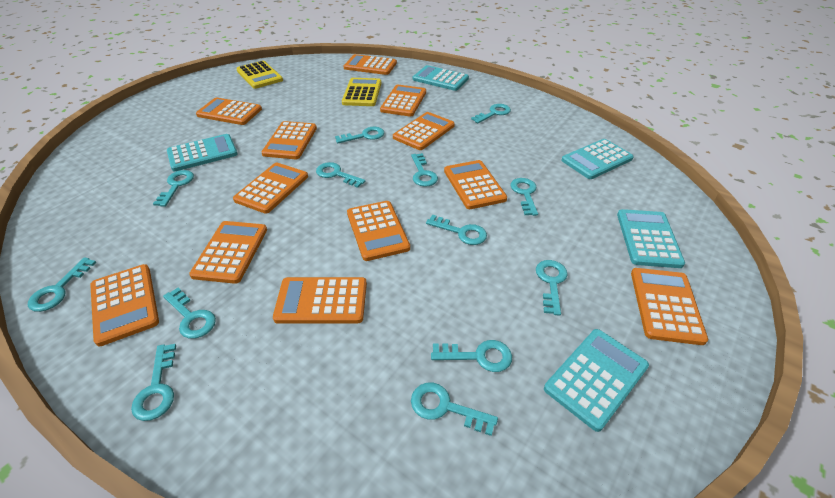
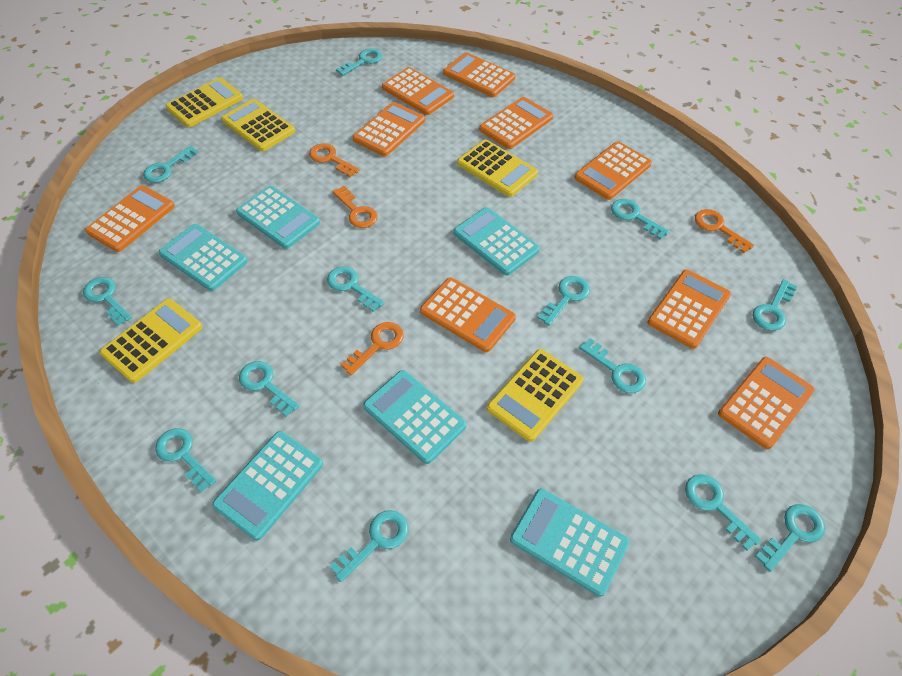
orange calculator: [90,264,159,346] [189,221,267,284] [196,97,262,125] [233,163,308,214] [262,121,317,159] [273,277,367,324] [343,54,397,75] [347,201,410,261] [380,85,426,117] [393,112,455,150] [444,160,507,209] [631,268,708,345] = 12 -> [85,186,175,252] [352,102,425,156] [382,67,454,115] [420,277,516,352] [443,52,515,97] [479,97,553,149] [574,141,652,200] [648,269,731,349] [718,357,815,449] = 9
orange key: none = 0 -> [309,143,359,177] [332,186,377,228] [340,322,404,375] [695,209,754,253] = 4
turquoise calculator: [167,134,238,171] [413,65,469,91] [544,329,649,432] [561,139,634,179] [617,209,685,268] = 5 -> [158,224,248,291] [212,431,323,541] [236,186,320,249] [363,370,466,464] [454,207,540,276] [510,489,629,597] = 6
yellow calculator: [236,61,283,89] [342,78,381,106] = 2 -> [100,299,202,383] [166,78,243,127] [222,99,295,151] [457,139,538,197] [487,349,584,442] = 5

